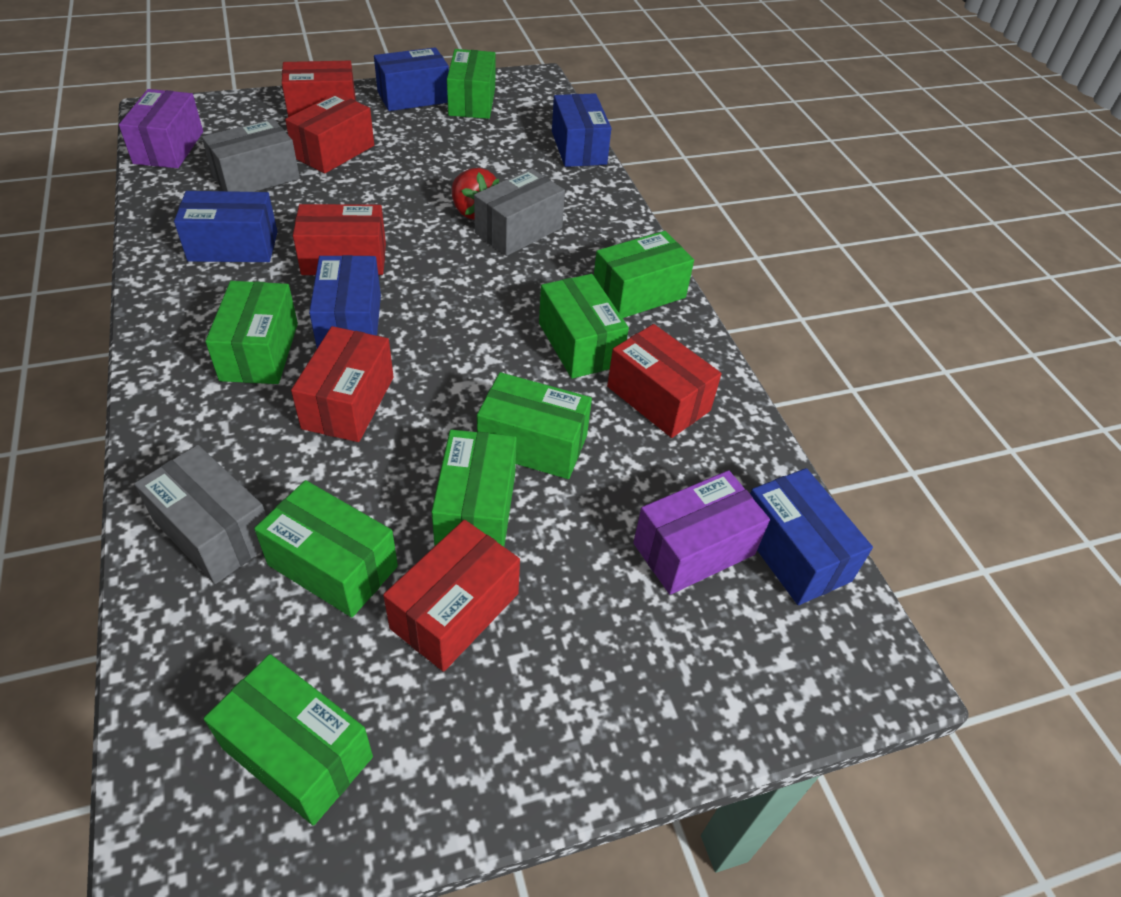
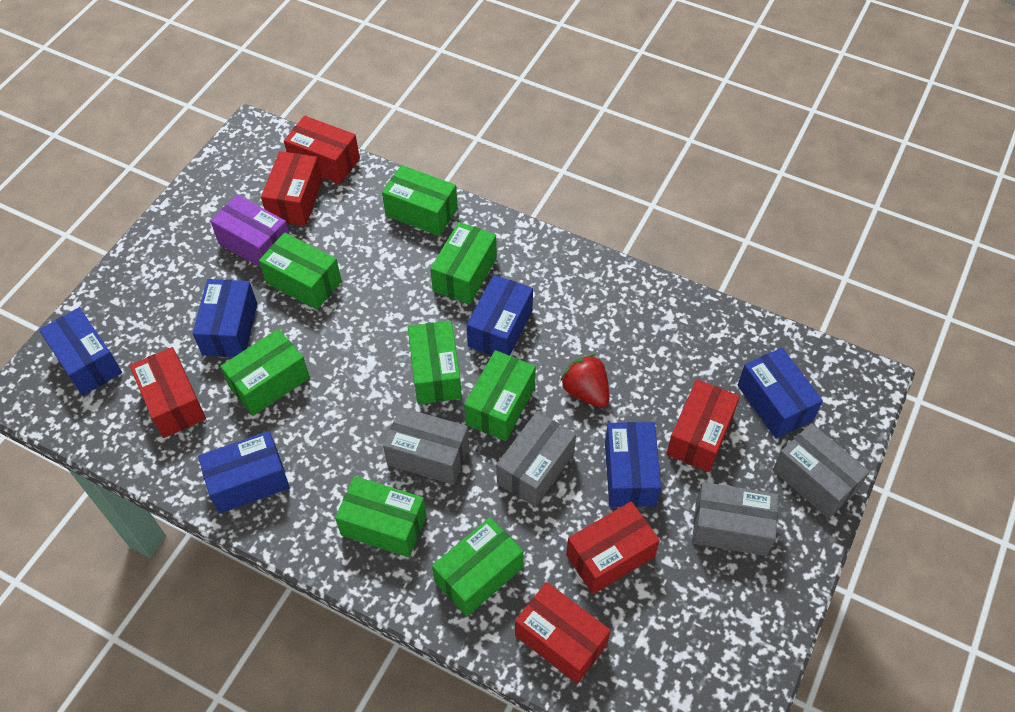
blue box: [174,191,278,262] [309,255,381,348] [374,47,449,111] [552,93,611,167] [750,468,873,605] = 5 -> [39,308,122,396] [192,279,257,357] [198,431,290,513] [466,275,533,356] [605,422,661,507] [738,348,823,439] = 6
grey box: [134,445,266,584] [202,119,300,192] [474,169,565,256] = 3 -> [383,407,469,485] [496,411,576,507] [692,482,778,556] [773,423,870,519] = 4
purple box: [119,89,203,168] [633,470,770,595] = 2 -> [210,195,290,268] = 1

